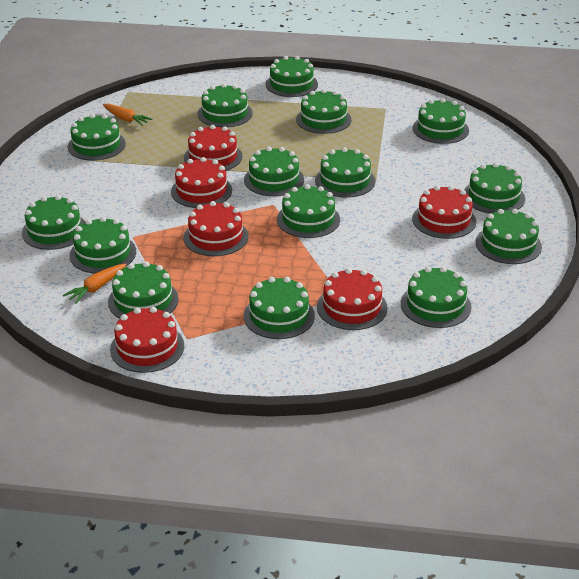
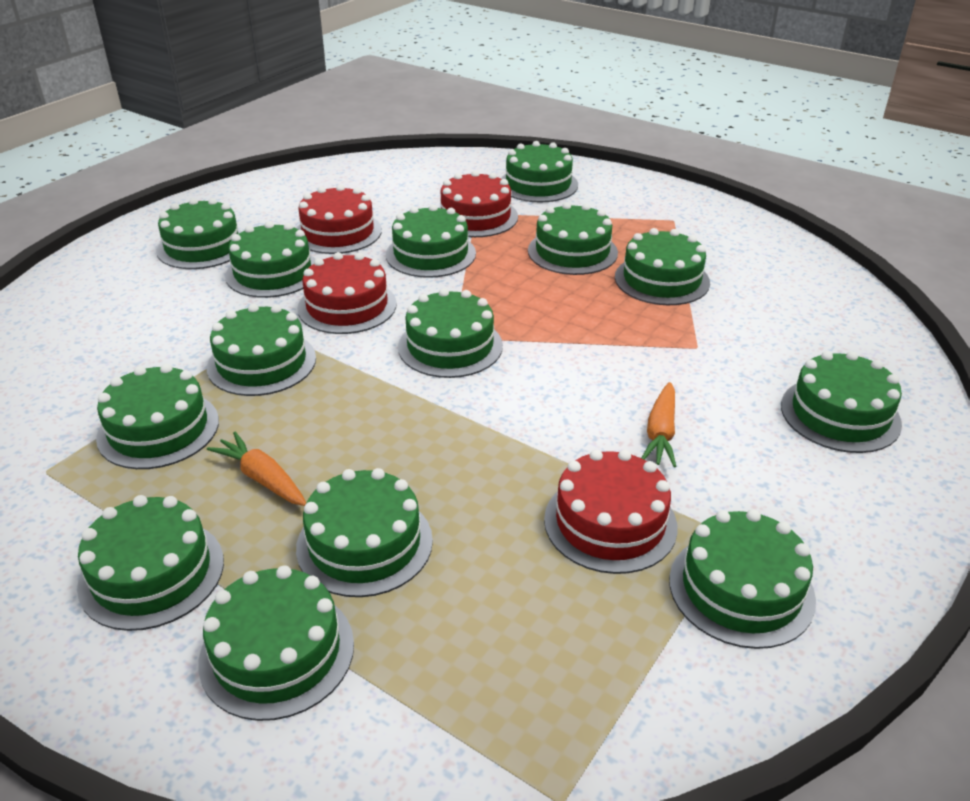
green cake: [22,195,86,250] [68,114,126,161] [70,217,136,273] [108,261,179,319] [198,83,252,127] [244,147,304,196] [244,277,315,339] [266,56,318,97] [277,184,340,238] [296,89,351,134] [315,147,375,198] [401,267,471,328] [413,98,469,144] [464,163,525,214] [476,209,542,264] = 15 -> [77,495,224,631] [96,364,219,469] [156,198,242,269] [198,565,354,721] [207,304,316,396] [225,221,316,298] [296,468,433,597] [386,204,476,278] [398,288,503,378] [501,141,578,203] [528,202,618,275] [615,228,710,305] [669,509,816,649] [781,351,902,453] = 14
red cake: [110,307,184,373] [171,157,232,208] [184,125,242,171] [184,201,248,256] [317,268,388,330] [412,185,476,239] = 6 -> [297,184,382,254] [297,252,397,334] [439,170,518,237] [544,449,678,574] = 4

